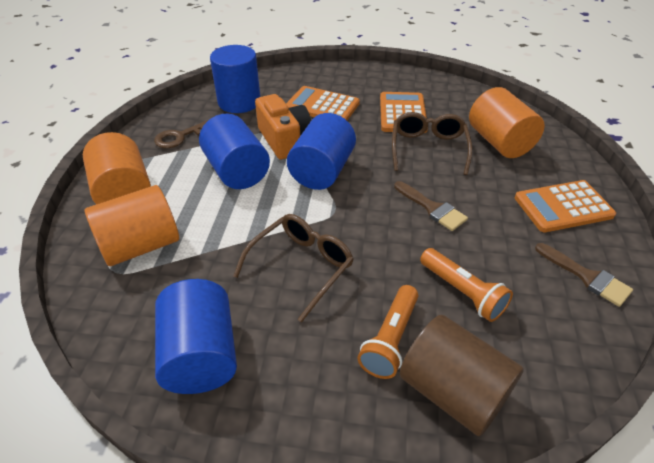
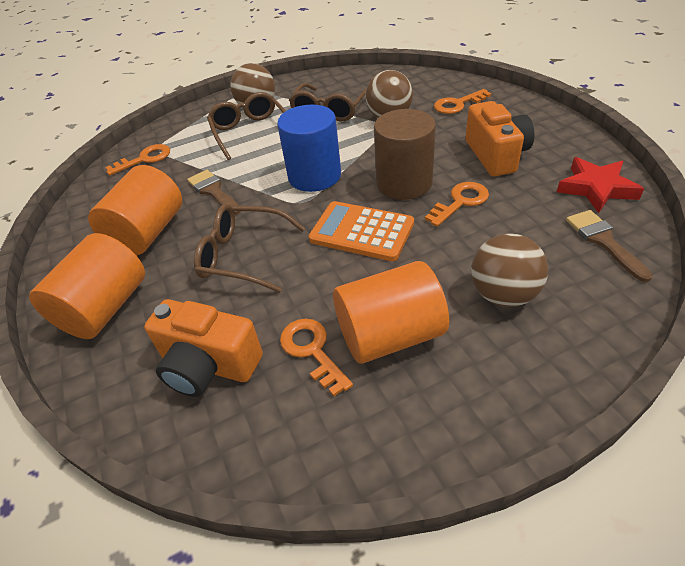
blue cylinder: [155,279,237,394] [199,114,270,189] [210,45,260,113] [287,113,356,190] = 4 -> [277,105,341,192] = 1
brown ball: none = 0 -> [230,63,275,104] [365,70,413,118] [471,233,548,307] = 3
brown glasses: [233,214,354,322] [392,112,473,175] = 2 -> [194,204,305,293] [207,92,286,160] [289,83,366,121] = 3
brown key: [154,120,208,148] = 1 -> none = 0
orange calculator: [286,86,360,120] [380,92,428,133] [515,180,616,232] = 3 -> [309,201,414,261] = 1
orange camera: [255,94,311,159] = 1 -> [144,299,263,397] [466,101,534,176] = 2
orange flashlight: [358,285,418,379] [420,248,513,322] = 2 -> none = 0
orange key: none = 0 -> [105,144,170,176] [280,319,353,396] [425,182,489,227] [434,89,491,114] = 4
red star: none = 0 -> [557,157,644,213] = 1

